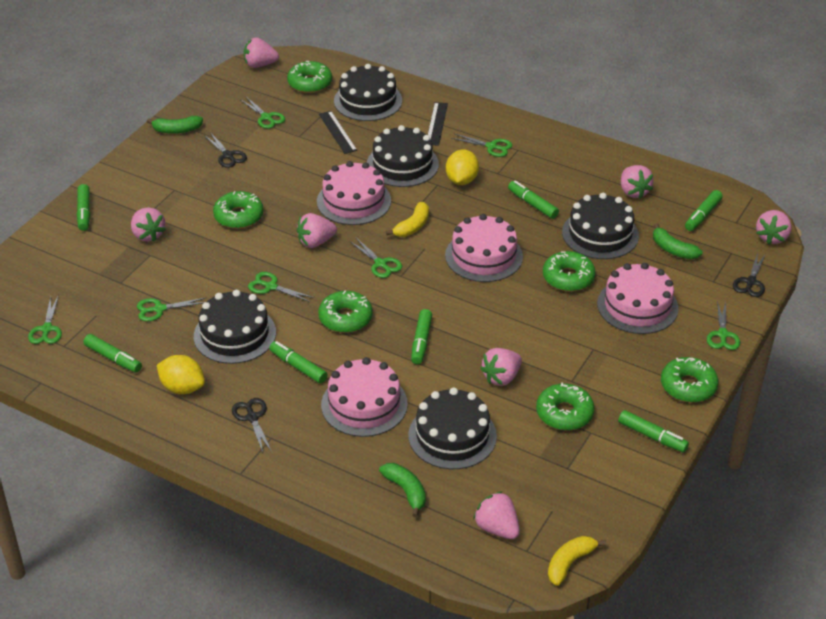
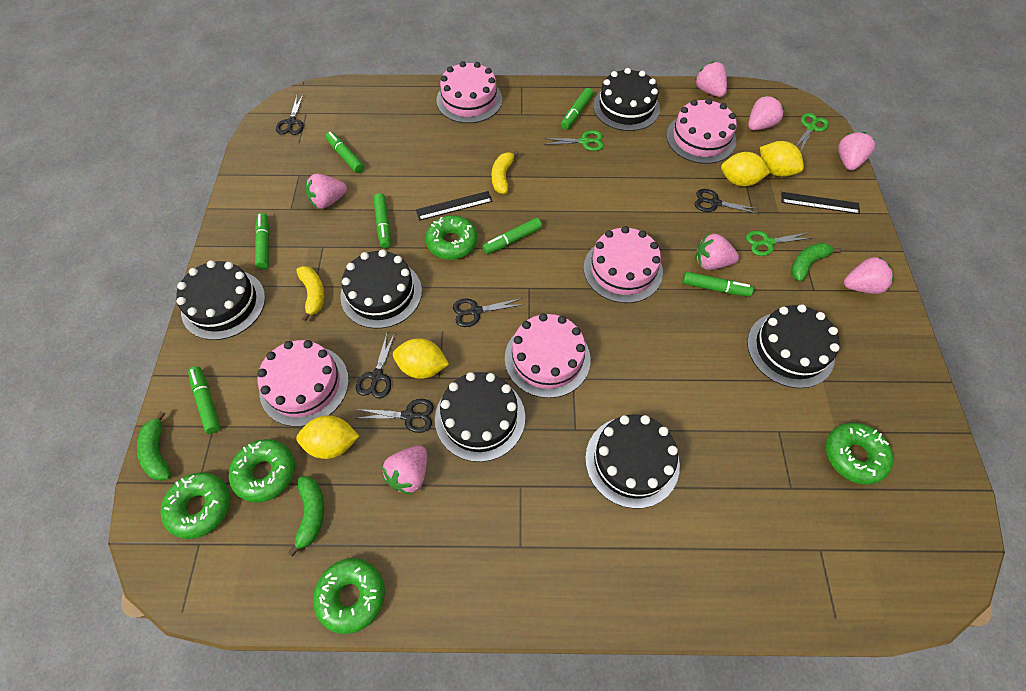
black cake: [194,290,276,364] [334,64,402,121] [367,125,439,187] [409,388,497,469] [562,193,639,259] = 5 -> [176,260,265,340] [340,250,422,329] [435,372,525,462] [585,415,680,509] [593,68,660,131] [747,304,839,388] = 6
black scissors: [205,132,247,168] [232,398,272,453] [733,253,765,297] = 3 -> [276,95,304,135] [356,333,395,398] [356,399,434,433] [453,298,524,327] [695,189,759,214] = 5
green donut: [213,191,264,229] [287,61,332,93] [318,291,373,333] [536,382,595,430] [543,251,596,291] [661,357,718,402] = 6 -> [160,472,230,539] [229,439,295,503] [313,558,385,634] [426,215,477,260] [826,423,894,485] = 5
green scissors: [28,295,62,344] [137,298,205,321] [241,97,285,129] [248,272,314,302] [351,238,402,278] [451,133,512,157] [707,301,740,350] = 7 -> [544,130,604,151] [746,231,811,256] [796,113,829,152] = 3
pink cake: [317,161,391,225] [321,357,408,437] [445,214,523,282] [597,263,679,334] = 4 -> [257,340,349,427] [436,61,502,123] [505,313,591,398] [584,226,663,303] [666,98,737,164] = 5
yellow lemon: [157,355,205,394] [446,150,479,185] = 2 -> [296,415,359,459] [393,338,449,379] [721,152,771,187] [760,141,804,177] = 4

